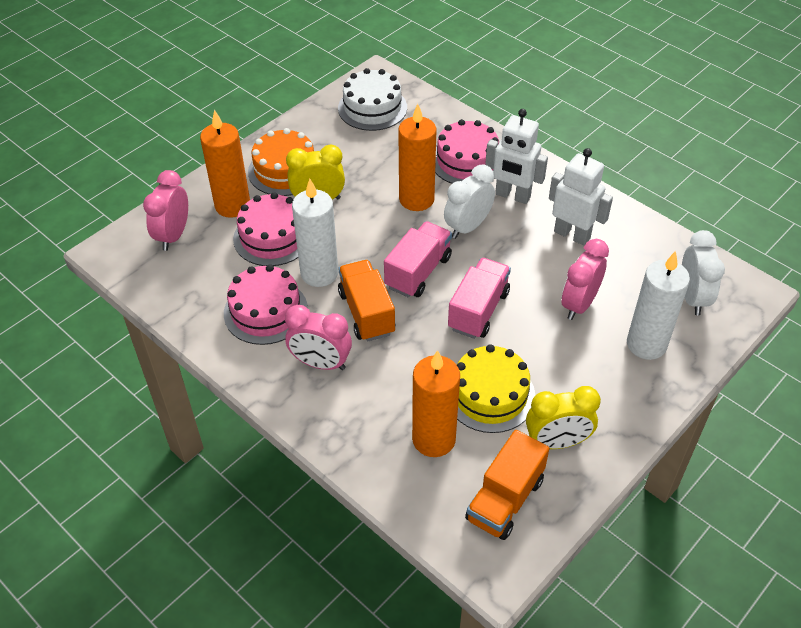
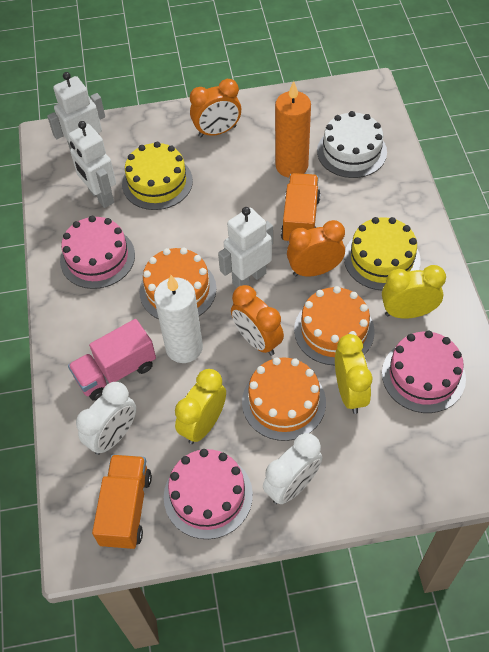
orange cake: [248,128,314,196] = 1 -> [139,248,217,319] [242,357,326,441] [294,286,375,365] = 3
orange candle: [200,110,250,218] [398,104,437,211] [412,350,460,457] = 3 -> [275,81,311,178] = 1
orange clock: none = 0 -> [190,79,241,137] [231,285,284,356] [287,220,345,277] = 3
pink clock: [143,170,188,251] [285,305,352,370] [562,239,609,320] = 3 -> none = 0
pink truck: [384,221,452,297] [448,258,511,339] = 2 -> [68,319,156,401] = 1
white candle: [292,179,338,287] [627,251,690,360] = 2 -> [154,275,203,363] = 1
white robot: [485,109,548,204] [549,148,613,246] = 2 -> [47,72,105,150] [69,121,116,208] [218,207,273,288] = 3
yellow cake: [457,344,535,433] = 1 -> [122,142,193,210] [344,217,421,290] = 2
yellow clock: [286,144,345,200] [526,386,601,449] = 2 -> [175,369,226,444] [335,334,372,414] [382,265,446,319] = 3

